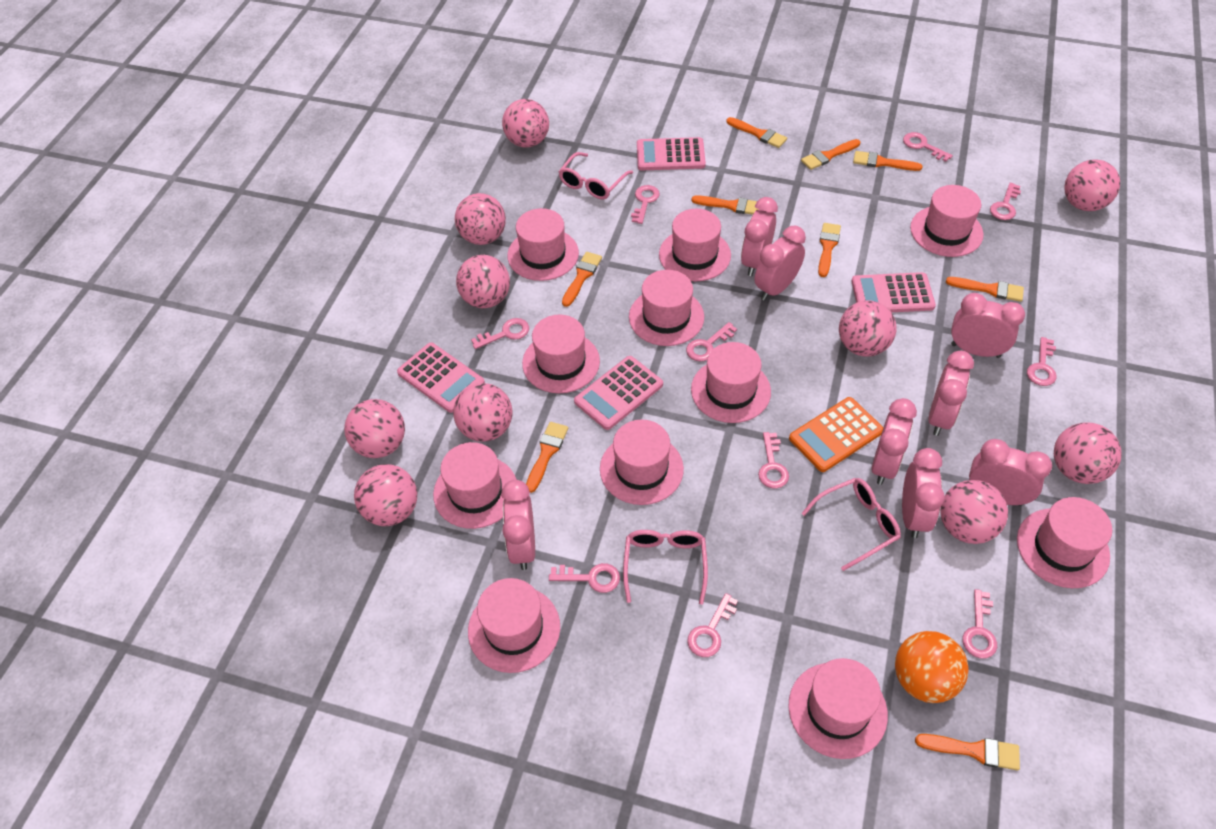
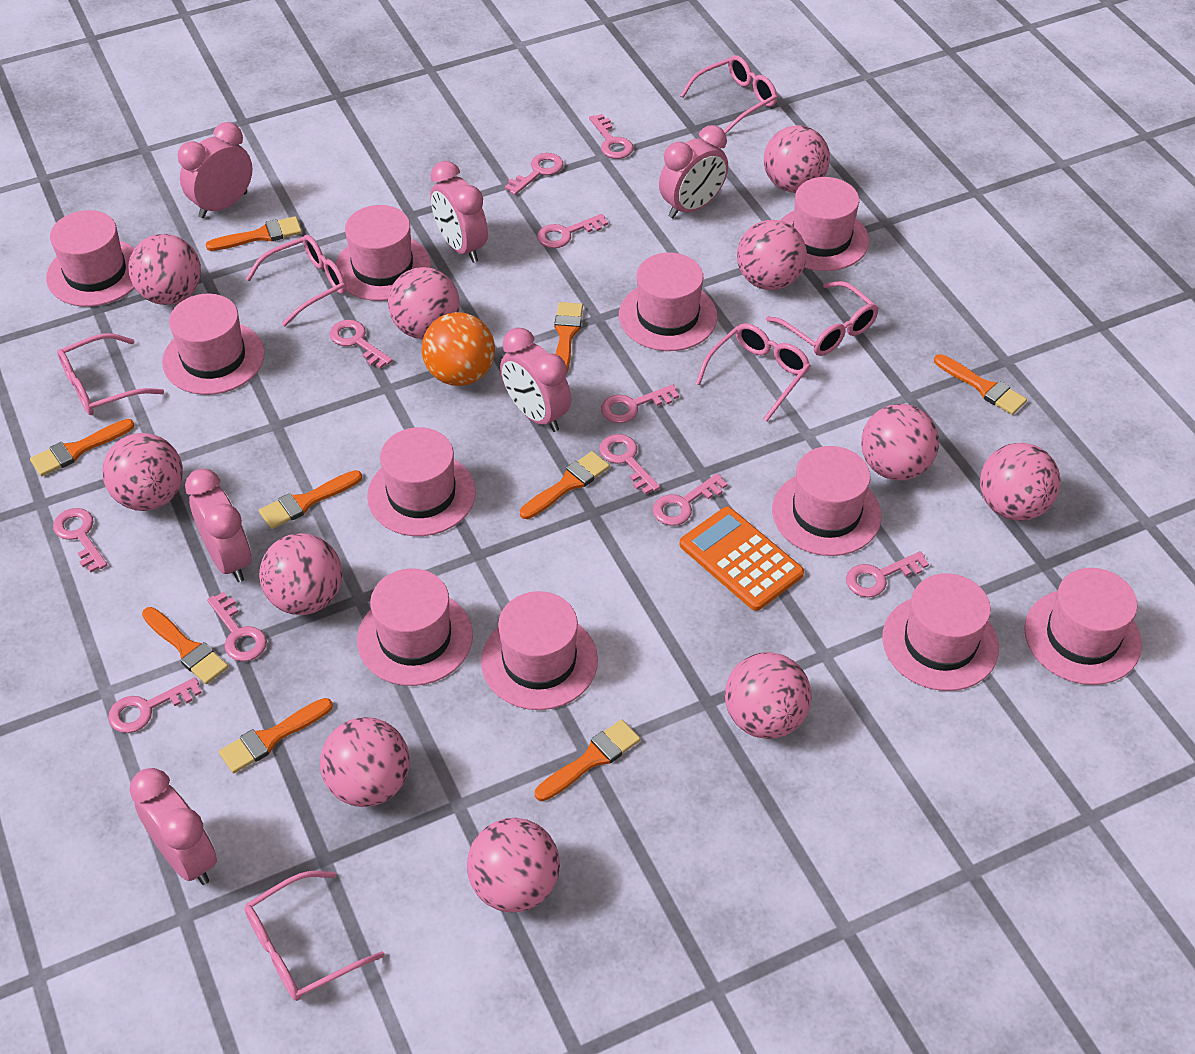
pink ball: [344,399,405,458] [354,464,417,526] [453,383,513,442] [455,193,506,245] [456,255,510,308] [502,99,549,148] [839,301,897,357] [940,480,1008,544] [1054,422,1122,484] [1064,159,1120,211] = 10 -> [102,433,183,511] [128,234,201,305] [259,533,342,615] [320,717,410,807] [388,267,460,339] [467,818,560,912] [725,652,812,739] [737,220,807,290] [764,125,830,193] [861,404,939,480] [980,443,1061,521] = 11
pink calculator: [397,343,485,413] [574,356,663,430] [637,137,706,170] [851,272,936,312] = 4 -> none = 0
pink clock: [501,480,535,570] [741,197,778,276] [754,226,806,301] [871,398,917,485] [902,448,945,538] [928,351,974,436] [951,293,1025,358] [969,439,1052,506] = 8 -> [129,768,217,885] [178,122,253,218] [185,469,251,582] [430,161,488,263] [500,328,571,432] [659,125,728,218] = 6
pink glasses: [558,152,633,199] [623,530,708,605] [801,478,901,571] = 3 -> [57,333,164,415] [244,871,385,1001] [246,235,346,327] [680,55,777,134] [696,323,811,422] [766,281,879,356] = 6
pink key: [471,318,529,349] [549,563,620,593] [631,185,660,224] [686,322,737,361] [687,593,738,657] [758,432,789,489] [903,132,953,162] [962,589,997,658] [990,183,1021,220] [1027,337,1057,386] = 10 -> [53,508,107,573] [108,677,202,733] [207,592,267,661] [330,320,393,369] [505,153,563,195] [537,214,608,248] [589,114,633,159] [599,434,660,495] [601,384,679,423] [653,473,728,526] [846,551,929,597] = 11

